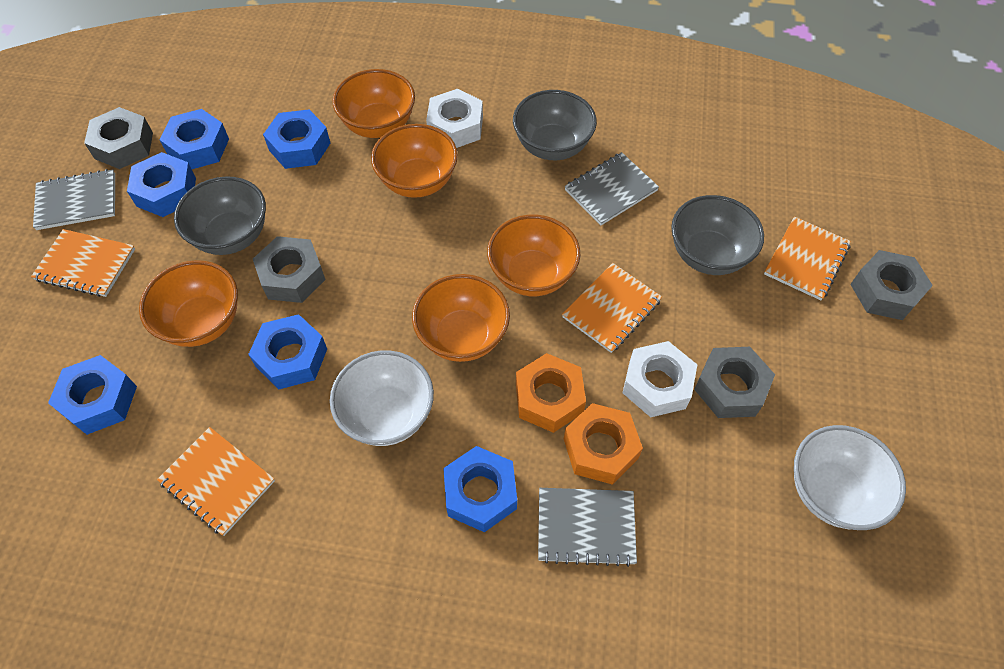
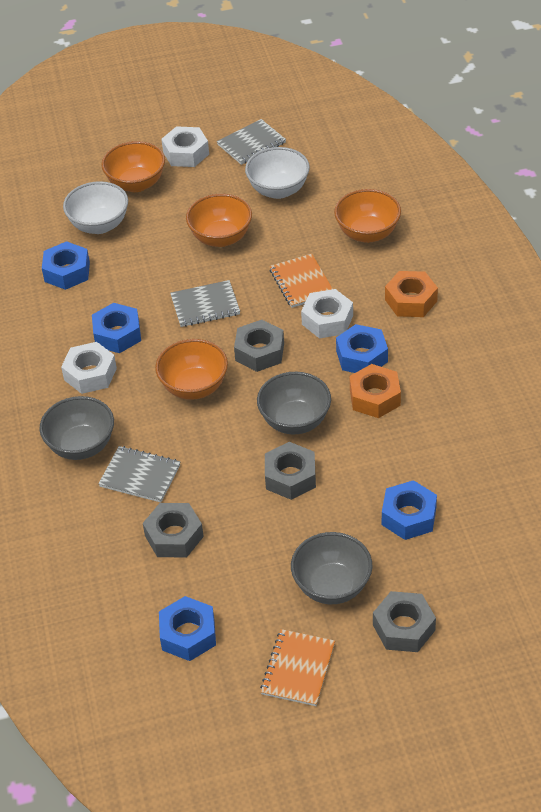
blue nut: [48,355,137,435] [127,152,196,217] [159,109,229,169] [248,314,327,389] [263,109,330,169] [443,446,517,532] = 6 -> [42,241,90,290] [92,303,141,353] [159,596,216,661] [336,324,388,373] [382,480,437,540] = 5
orange bowl: [139,260,238,347] [332,69,415,138] [371,124,458,198] [412,274,510,362] [487,215,580,296] = 5 -> [101,141,165,192] [155,339,228,400] [186,194,252,247] [334,189,401,243] = 4
orange notebook: [31,229,135,297] [157,427,275,536] [562,263,662,353] [764,217,851,300] = 4 -> [260,629,335,706] [269,254,333,308] = 2
white nut: [426,89,483,148] [623,341,697,417] = 2 -> [61,342,117,394] [161,126,209,167] [301,289,353,338] = 3

